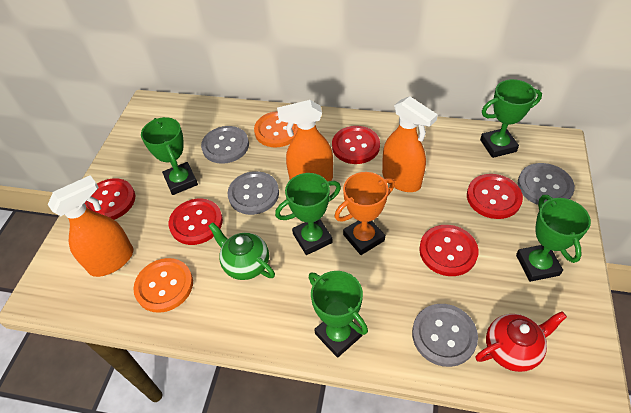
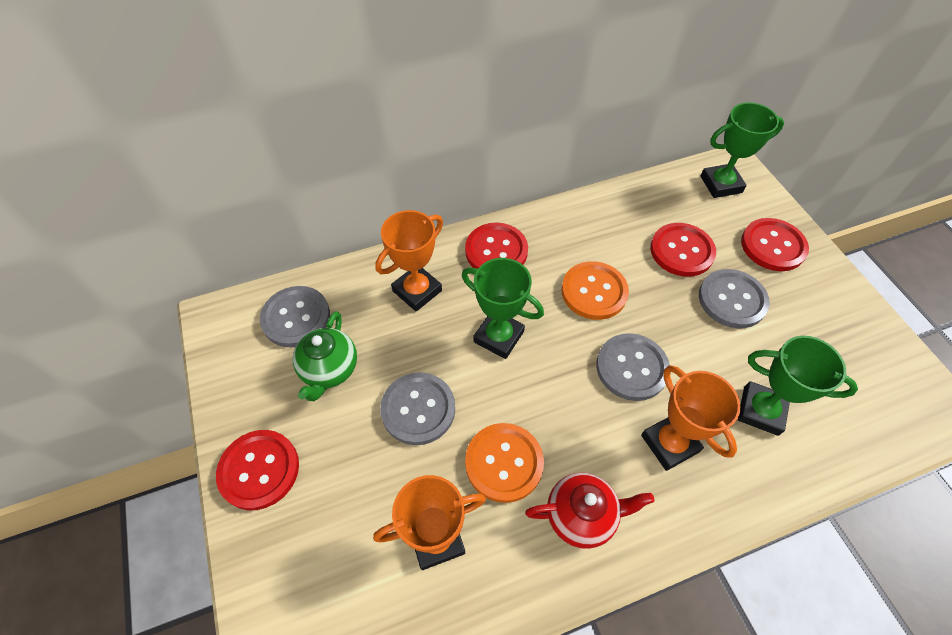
green trophy: [141,117,198,195] [275,173,341,255] [309,271,368,358] [480,79,542,158] [516,195,591,282] = 5 -> [462,258,544,359] [700,102,784,198] [737,336,858,436] = 3
orange spray bottle: [48,175,133,277] [277,100,333,181] [382,96,438,192] = 3 -> none = 0
orange trophy: [335,172,395,255] = 1 -> [373,475,486,570] [375,210,443,312] [641,365,741,471] = 3
red button: [85,178,135,220] [169,199,223,245] [332,126,380,164] [419,225,479,276] [467,174,523,219] = 5 -> [216,430,299,510] [465,223,528,269] [650,223,716,277] [741,218,809,271] = 4

